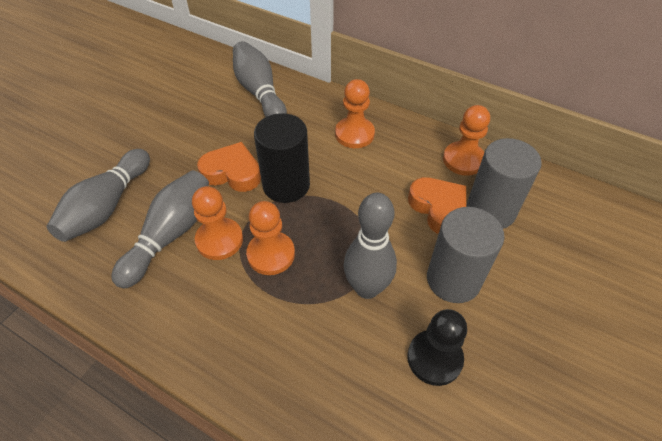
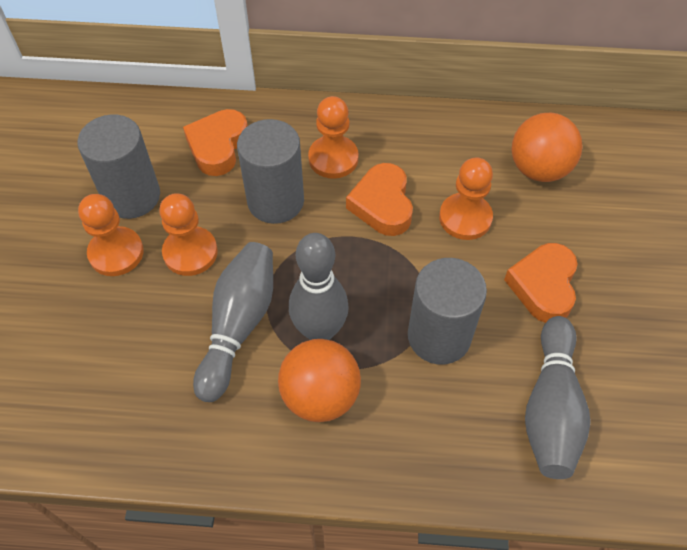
black cylinder: [254,113,310,203] = 1 -> none = 0
black pawn: [407,309,467,386] = 1 -> none = 0
grey bowling pin: [47,149,150,242] [111,170,209,289] [233,41,287,117] [344,193,397,299] = 4 -> [193,242,273,402] [289,233,349,340] [525,316,591,479] = 3
grey cylinder: [427,207,504,303] [466,138,542,229] = 2 -> [77,114,160,219] [237,119,304,224] [408,258,487,364] = 3
orange ball: none = 0 -> [278,339,361,422] [511,113,582,182] = 2
orange heart: [197,142,261,192] [408,177,466,234] = 2 -> [183,109,248,176] [346,163,413,236] [504,243,577,323] = 3

